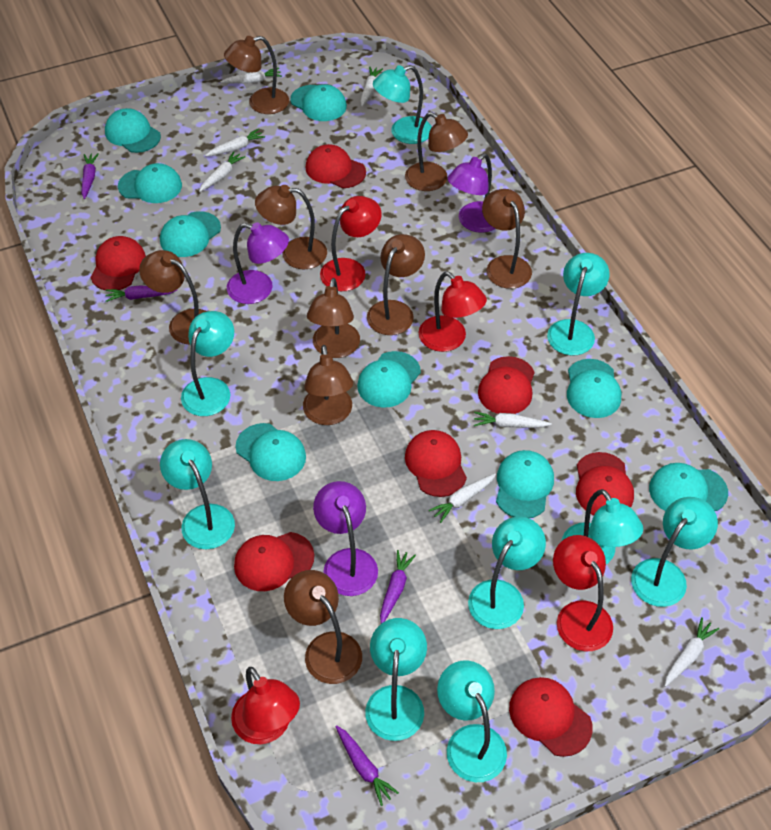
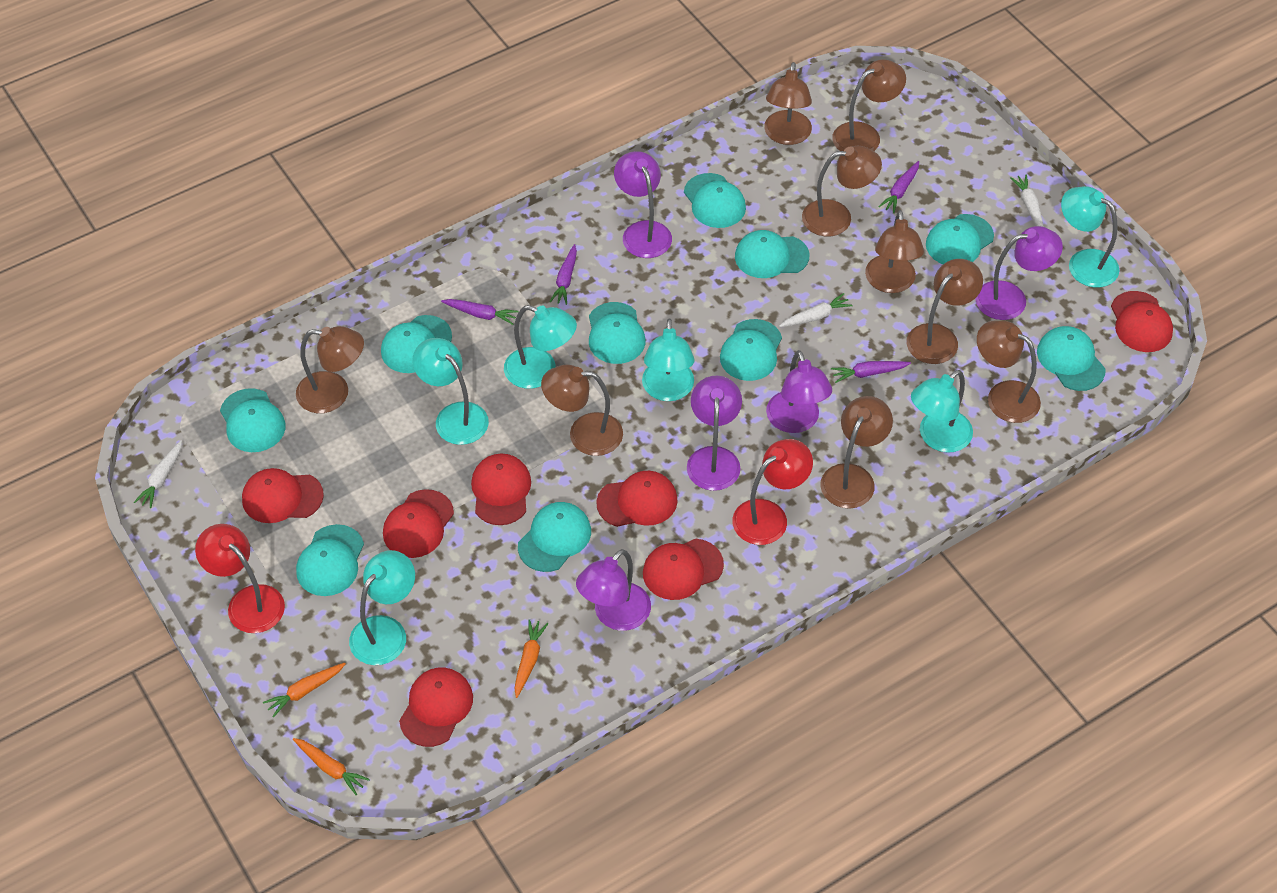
orange carrot: none = 0 -> [263,663,346,717] [293,738,370,795] [514,619,548,698] = 3
purple lamp: [227,222,289,304] [313,481,378,596] [447,153,496,233] = 3 -> [576,549,651,631] [614,151,672,258] [687,376,742,491] [766,350,832,433] [975,226,1063,320] = 5
red lamp: [231,667,300,744] [320,196,382,291] [418,271,487,352] [553,535,613,651] = 4 -> [195,524,285,633] [732,439,813,545] = 2
turquoise cap: [105,108,161,153] [118,163,182,203] [160,211,221,257] [235,423,306,481] [291,84,347,121] [357,351,421,408] [496,450,554,518] [567,359,621,418] [649,463,728,511] = 9 -> [220,388,286,452] [296,524,364,596] [381,315,452,373] [518,502,591,572] [589,302,645,364] [684,173,746,228] [720,319,782,381] [735,230,810,278] [926,214,994,264] [1037,326,1106,391] = 10
turquoise lamp: [160,439,235,549] [181,311,234,416] [365,618,427,741] [373,65,432,144] [437,660,507,782] [468,517,546,629] [547,253,610,355] [562,489,643,564] [631,497,718,607] = 9 -> [349,550,415,665] [412,338,489,445] [504,305,577,389] [642,318,695,401] [911,370,973,453] [1061,186,1119,287] = 6
white carrot: [199,151,245,192] [205,129,265,157] [221,68,282,83] [360,67,383,106] [429,473,496,523] [474,412,552,428] [664,617,719,687] = 7 -> [134,440,182,508] [779,293,853,327] [1010,175,1044,227] = 3

